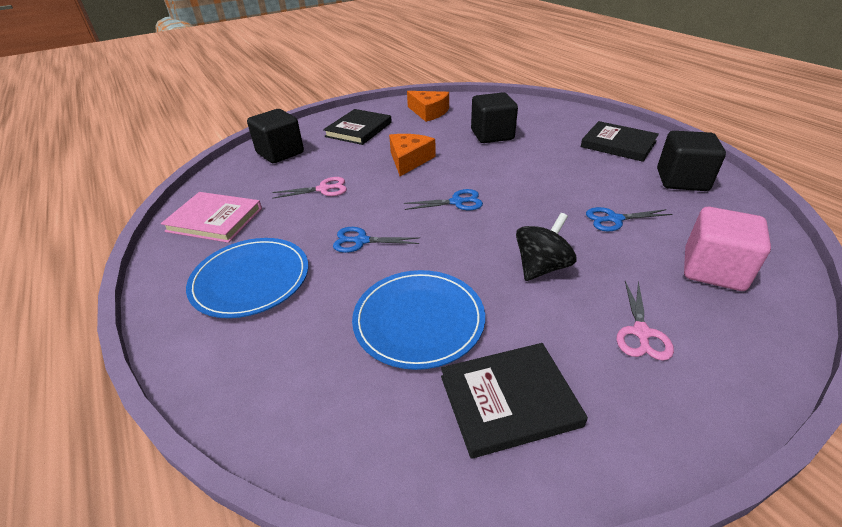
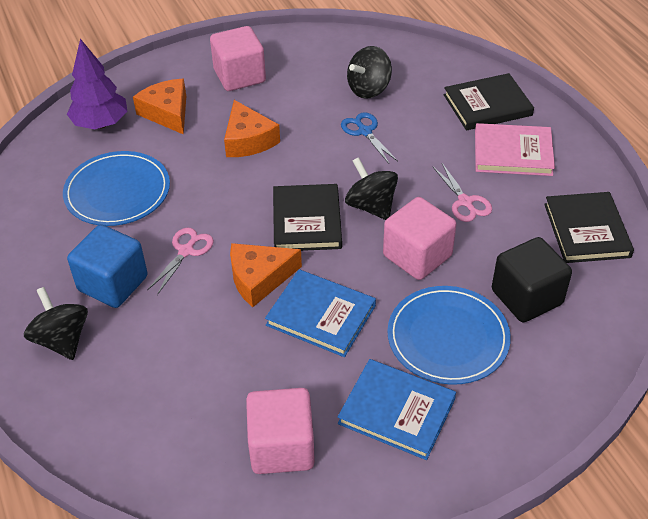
black cube: [247,109,304,163] [471,92,518,143] [657,131,726,191] = 3 -> [492,237,572,322] = 1
black spinning top: [516,213,577,281] = 1 -> [24,287,88,360] [345,157,398,220] [347,46,392,99] = 3
blue book: none = 0 -> [265,269,376,357] [338,359,456,460] = 2
blue cube: none = 0 -> [67,224,148,308] = 1
blue scissors: [333,227,420,253] [404,189,483,210] [586,207,672,231] = 3 -> [341,112,398,164] = 1
orange cheese: [389,134,436,176] [407,91,449,122] = 2 -> [133,79,186,135] [224,100,280,157] [230,243,302,307] = 3
pink cube: [684,207,771,291] = 1 -> [210,26,266,91] [246,388,315,474] [383,197,456,280] = 3
purple tree: none = 0 -> [67,39,127,129] = 1

